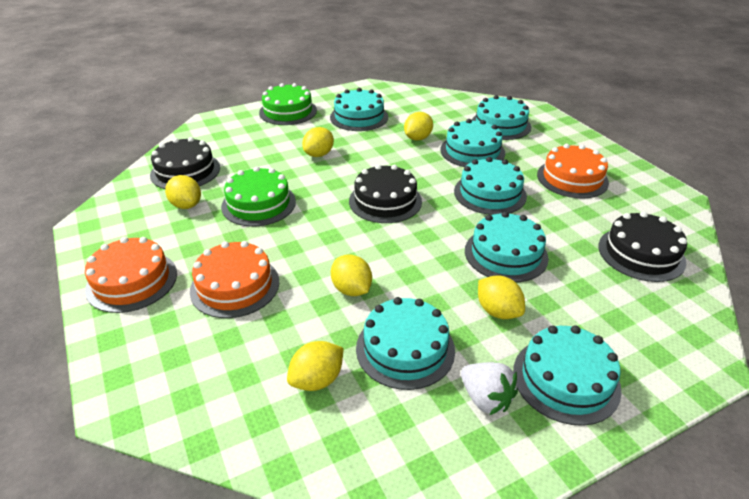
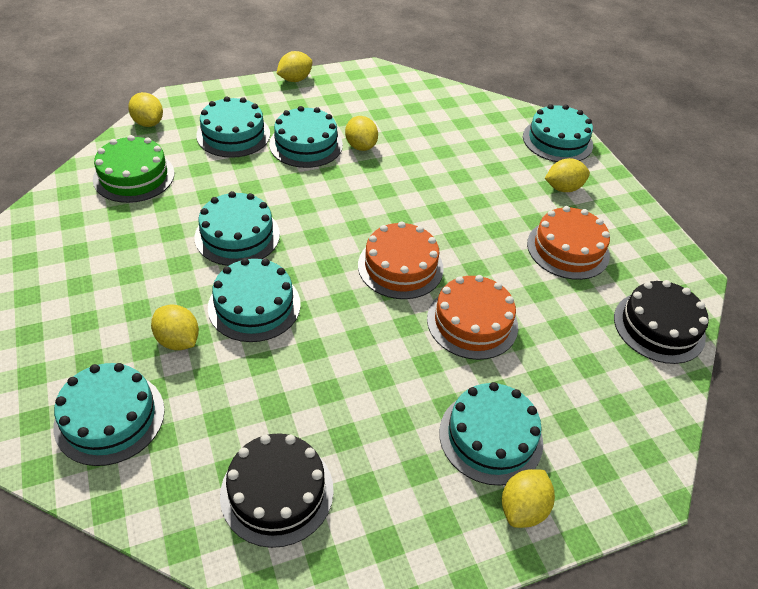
black cake: [150,137,220,189] [349,164,422,223] [598,211,687,282] = 3 -> [220,433,334,548] [614,280,709,364] = 2
green cake: [221,166,296,227] [259,83,317,125] = 2 -> [93,135,174,203] = 1
white strawberry: [461,362,518,415] = 1 -> none = 0

